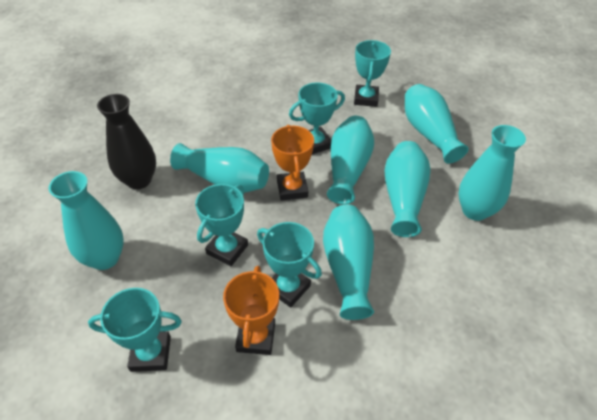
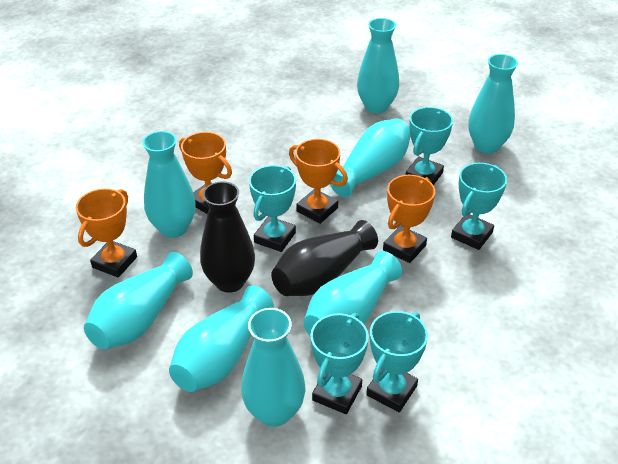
black vase: [97,94,156,189] = 1 -> [200,181,255,293] [271,220,378,296] = 2
orange trophy: [223,266,279,355] [271,125,314,201] = 2 -> [76,188,137,278] [179,132,232,214] [289,139,348,224] [383,175,435,263] = 4
turquoise vase: [49,171,124,270] [170,143,269,193] [323,205,374,320] [327,116,374,205] [384,141,430,237] [405,84,469,164] [458,125,526,221] = 7 -> [84,252,193,349] [142,131,196,238] [169,285,274,392] [241,308,305,427] [303,251,402,337] [330,118,411,198] [357,18,399,113] [468,54,518,153] = 8

